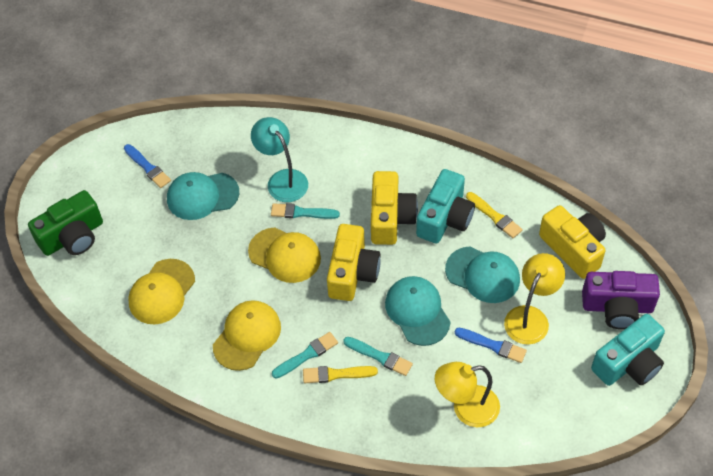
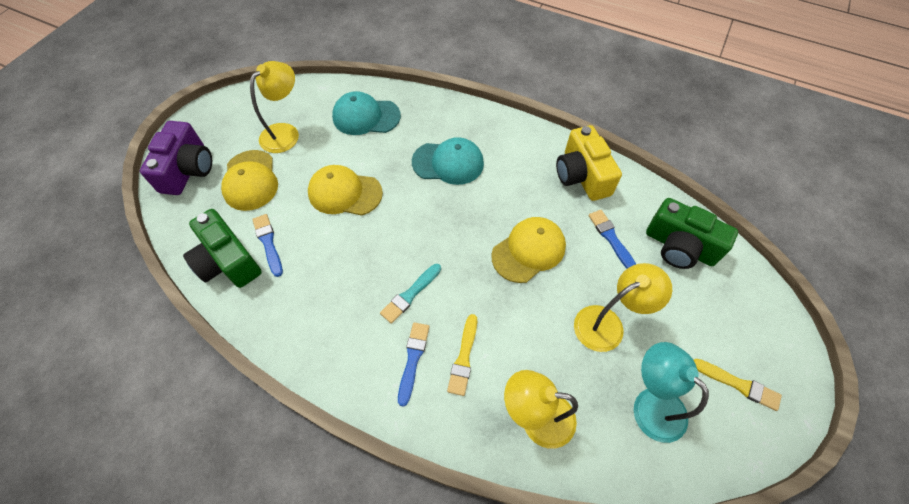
blue brush: [124,144,171,188] [455,327,527,363] = 2 -> [252,214,283,277] [398,322,429,407] [588,210,636,269] = 3
green camera: [28,190,103,256] = 1 -> [183,209,262,288] [646,198,738,269] = 2
turquoise brush: [271,203,340,219] [272,332,338,379] [343,337,413,376] = 3 -> [380,264,441,324] = 1
turquoise camera: [416,169,475,244] [591,314,665,386] = 2 -> none = 0
turquoise cap: [167,172,239,220] [385,276,451,346] [445,246,520,303] = 3 -> [332,91,401,135] [412,137,484,185] = 2
yellow camera: [327,224,381,301] [371,171,418,245] [539,205,606,279] = 3 -> [556,125,622,201] = 1
yellow lamp: [435,362,500,428] [504,253,565,345] = 2 -> [250,61,299,153] [504,370,578,449] [574,263,672,352] = 3

